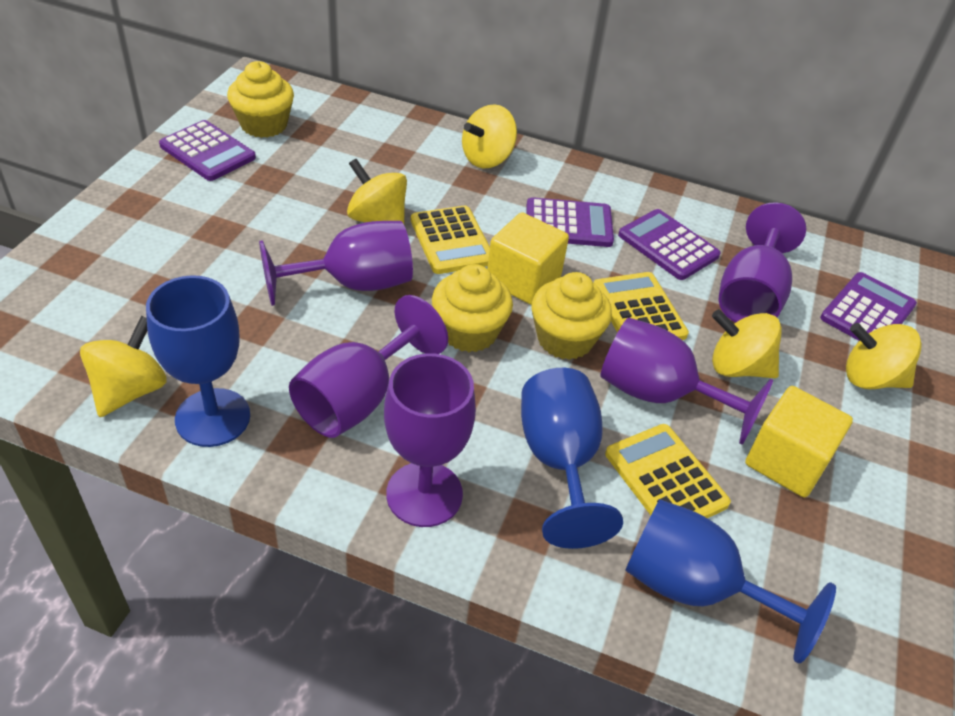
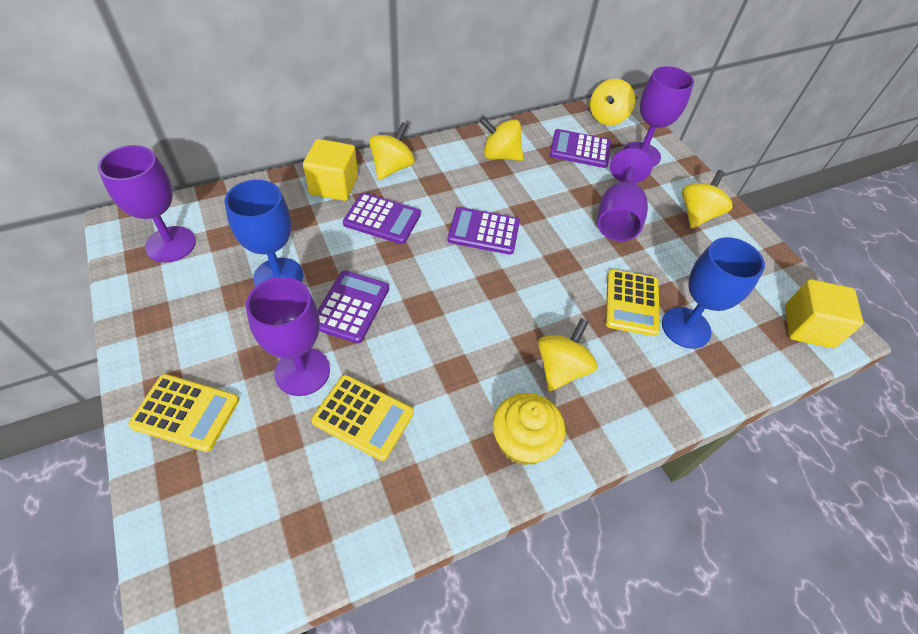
blue goblet: [146,275,250,447] [521,368,623,549] [625,499,836,663] = 3 -> [224,180,303,287] [662,237,765,349] = 2
purple goblet: [259,221,413,306] [289,295,448,438] [384,353,476,527] [600,318,773,445] [719,202,806,323] = 5 -> [98,145,196,262] [246,277,330,396] [598,148,653,241] [623,66,694,167] = 4
yellow cupcake: [227,61,294,138] [432,264,513,352] [532,272,612,360] = 3 -> [492,393,565,465] = 1

